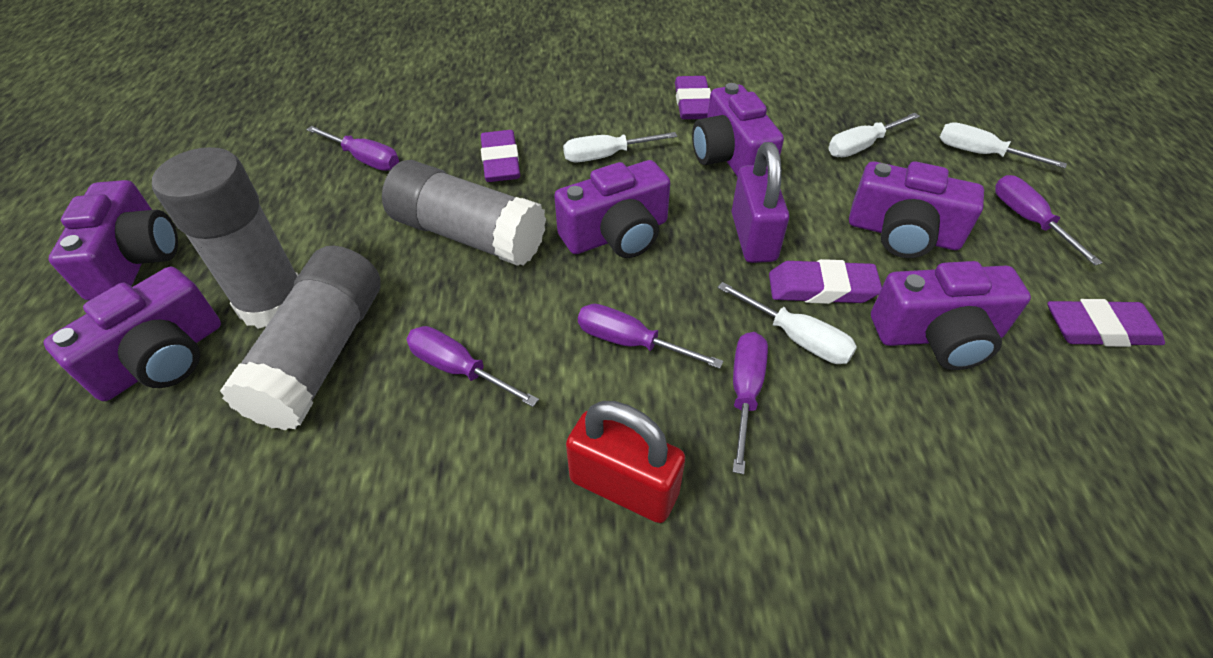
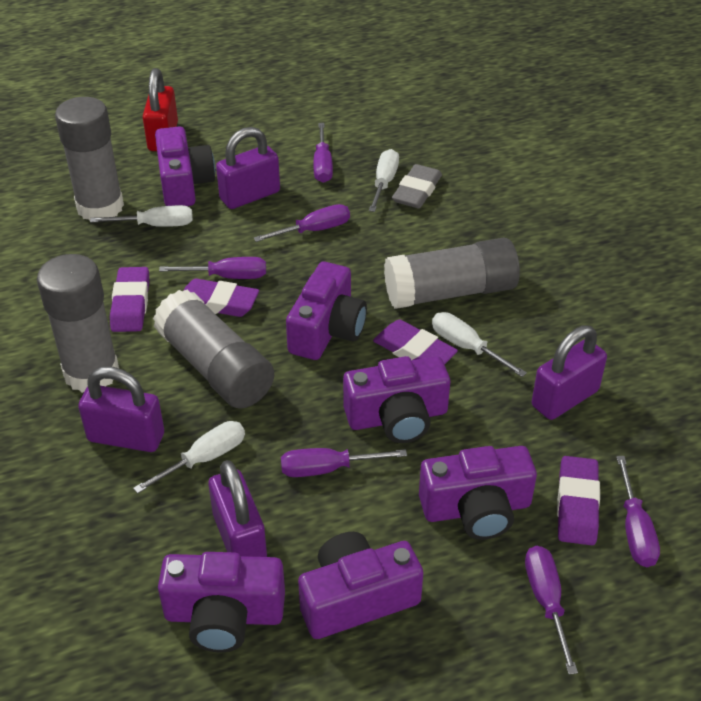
grey eraser: none = 0 -> [392,164,442,208] = 1
grey glue stick: [152,147,298,329] [220,246,381,430] [382,160,546,266] = 3 -> [37,254,119,393] [55,97,124,220] [153,289,274,409] [384,237,520,309] = 4
purple padlock: [732,142,789,263] = 1 -> [78,367,164,452] [208,460,267,557] [216,127,280,209] [532,325,607,420] = 4
purple screwdriver: [306,126,399,171] [406,326,539,407] [578,304,723,369] [733,332,768,474] [995,175,1103,265] = 5 -> [159,257,266,279] [254,204,350,242] [281,448,407,477] [313,123,333,183] [525,546,578,675] [616,456,660,567] = 6

